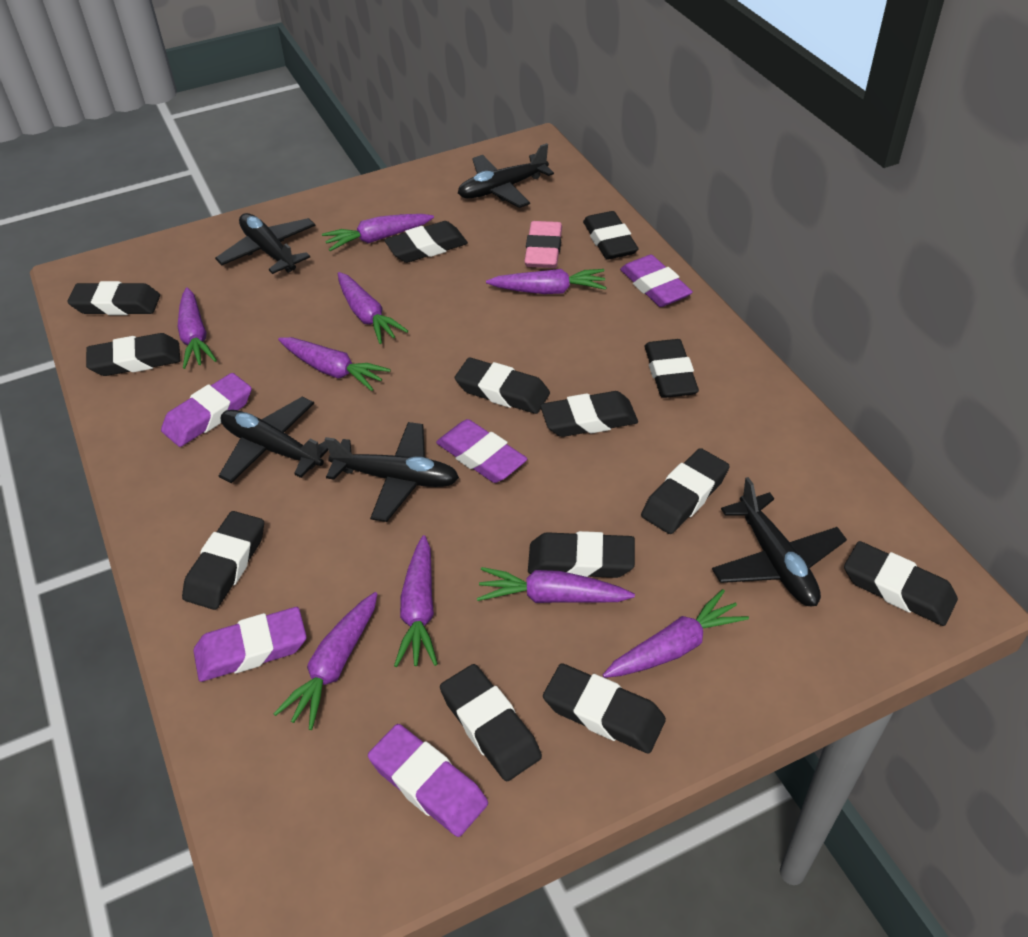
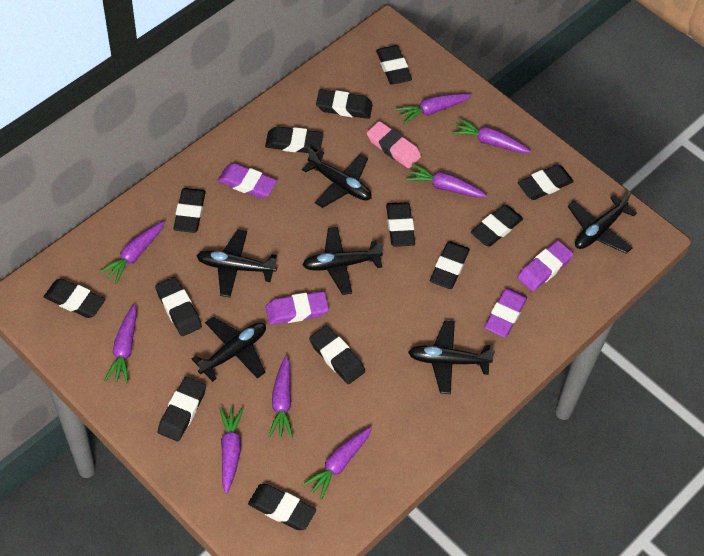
black plane: [215,213,316,274] [219,397,328,483] [324,422,459,522] [458,143,554,208] [712,477,847,606] = 5 -> [192,317,266,382] [197,229,277,297] [302,148,372,208] [302,227,384,295] [408,321,495,394] [568,192,637,254] = 6
purple carrot: [178,287,217,369] [274,592,377,730] [278,337,391,391] [322,214,434,251] [338,272,408,344] [394,535,438,667] [477,567,635,603] [486,269,607,294] [603,589,749,678] = 9 -> [99,221,165,284] [105,304,137,383] [219,407,244,494] [269,355,293,438] [303,427,372,499] [395,93,472,124] [406,163,487,198] [452,118,531,153] = 8
purple eraser: [161,373,252,447] [193,607,307,682] [368,724,488,837] [436,419,527,483] [620,255,693,307] = 5 -> [217,163,277,199] [265,291,329,325] [484,288,527,337] [517,241,573,292] = 4

